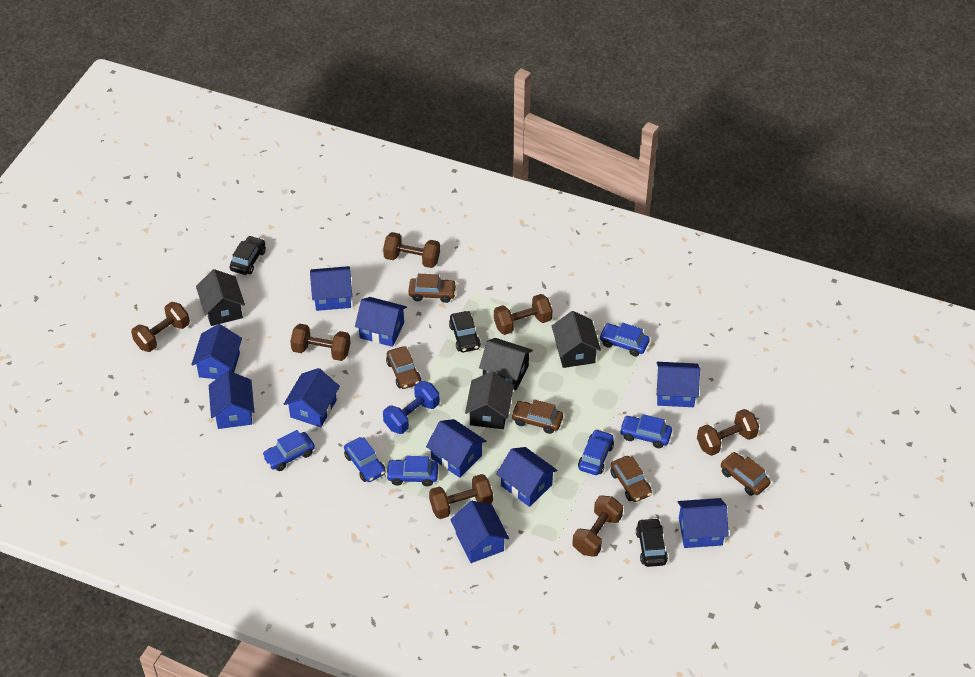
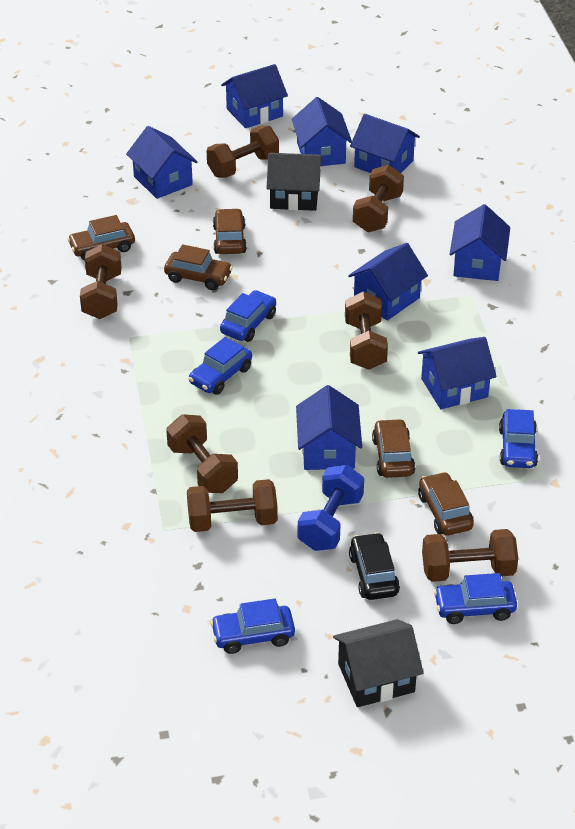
black car: [230,236,266,275] [449,311,481,352] [636,518,668,567] = 3 -> [349,532,400,600] = 1
black house: [196,269,245,326] [465,371,514,429] [479,338,533,390] [552,311,601,368] = 4 -> [267,153,322,211] [333,619,423,707] = 2
blue car: [262,430,315,471] [344,437,386,482] [386,456,438,486] [578,429,614,475] [599,323,650,357] [620,414,672,448] = 6 -> [188,337,252,395] [210,599,295,654] [220,290,276,342] [434,573,517,624] [499,409,538,468] = 5
blue house: [191,324,242,379] [209,371,254,429] [284,368,340,427] [310,266,352,311] [355,297,407,347] [426,419,486,478] [450,501,509,563] [496,447,558,507] [657,362,700,407] [678,498,729,548] = 10 -> [126,126,197,199] [221,64,288,128] [292,97,352,166] [296,385,362,470] [348,243,428,321] [350,114,420,173] [418,337,496,409] [450,204,510,281] = 8

